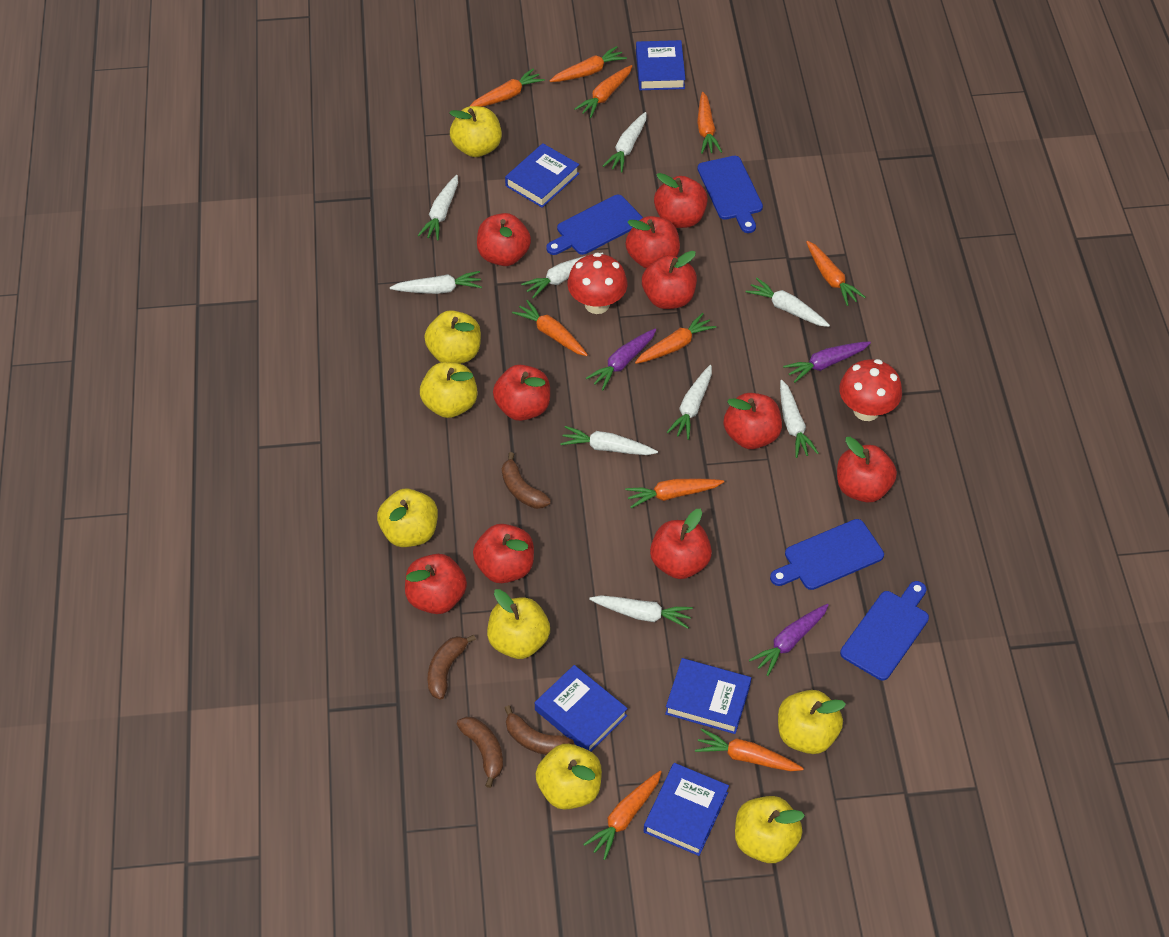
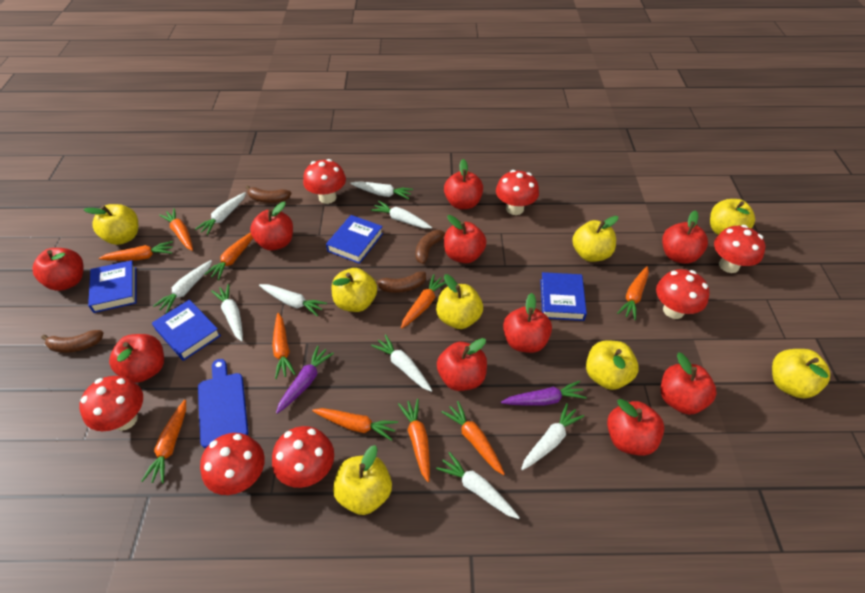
blue book: [505,143,579,208] [535,665,628,751] [636,40,686,90] [644,763,729,856] [665,658,751,734] = 5 -> [88,260,137,313] [152,300,221,361] [326,215,383,264] [540,272,587,321] = 4
blue cutting board: [546,195,643,255] [697,156,763,233] [770,519,884,590] [840,581,929,680] = 4 -> [198,359,248,448] = 1
purple carrot: [586,328,657,390] [749,604,829,676] [783,341,871,383] = 3 -> [276,346,334,414] [501,381,587,406] = 2
red mushroom: [567,252,627,314] [839,359,902,421] = 2 -> [79,376,143,431] [200,433,265,495] [272,426,334,488] [303,159,346,204] [496,170,539,215] [656,269,710,319] [714,225,766,273] = 7

